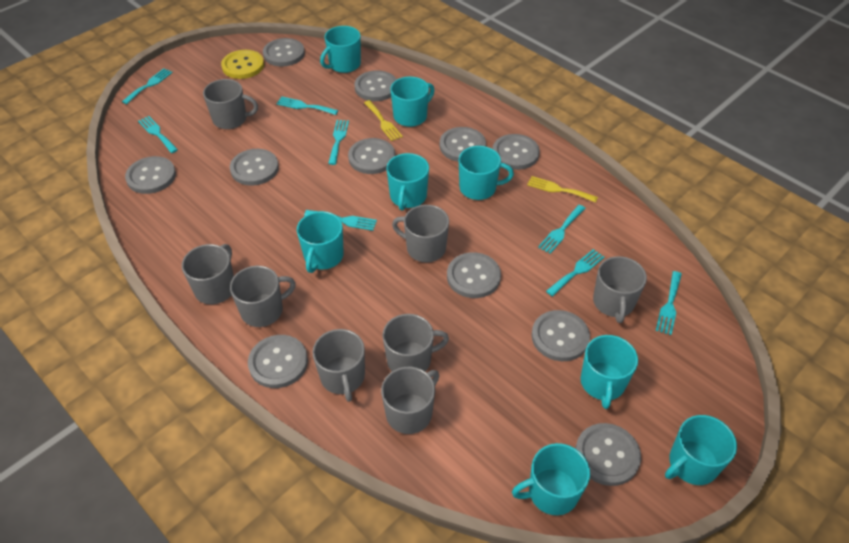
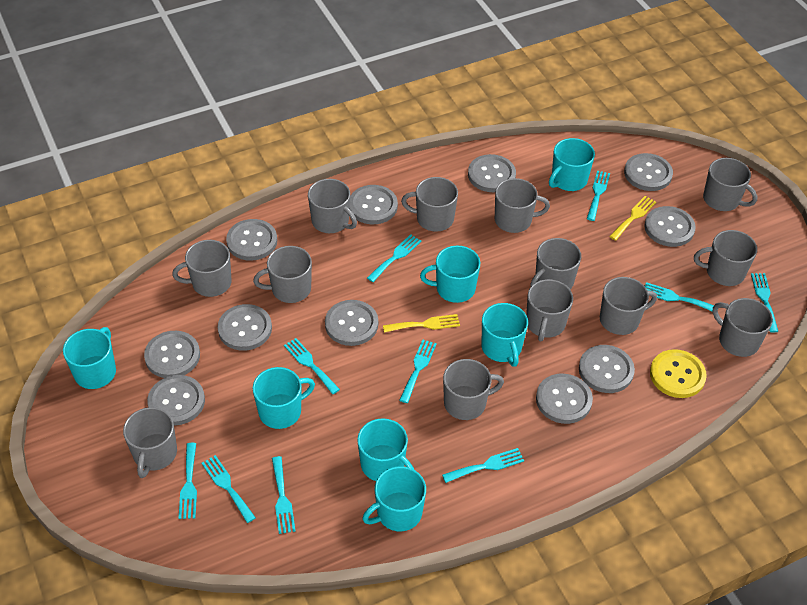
grey mug: [182,244,234,304] [203,79,258,129] [230,266,296,327] [312,329,365,402] [381,367,439,434] [382,314,449,371] [392,205,449,262] [593,256,647,323] = 8 -> [123,407,177,478] [172,240,232,297] [253,246,312,303] [308,179,357,233] [401,177,458,231] [443,359,504,420] [495,178,550,233] [526,279,573,341] [530,238,581,289] [600,277,657,335] [694,230,757,286] [703,158,757,211] [713,298,773,357] = 13
turquoise fork: [122,68,173,104] [138,116,178,153] [276,96,338,115] [304,210,377,231] [328,120,349,165] [538,205,586,254] [546,249,604,296] [656,271,682,335] = 8 -> [179,443,197,519] [201,455,256,523] [272,456,295,534] [284,338,340,394] [367,234,421,282] [399,340,437,403] [442,448,524,483] [587,171,610,221] [645,282,714,312] [751,273,778,332] = 10
turquoise mug: [297,211,344,273] [320,26,361,73] [386,153,429,211] [390,77,435,127] [459,146,514,200] [512,443,590,515] [581,335,638,409] [665,415,737,485] = 8 -> [63,327,116,389] [253,367,315,429] [357,418,414,481] [362,466,426,531] [420,245,480,303] [482,303,528,367] [549,138,595,191] = 7

